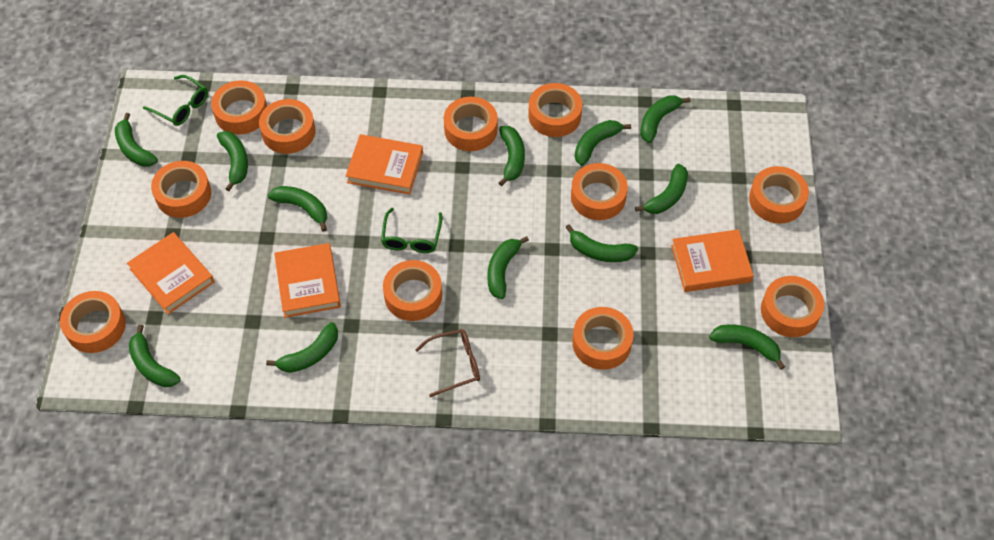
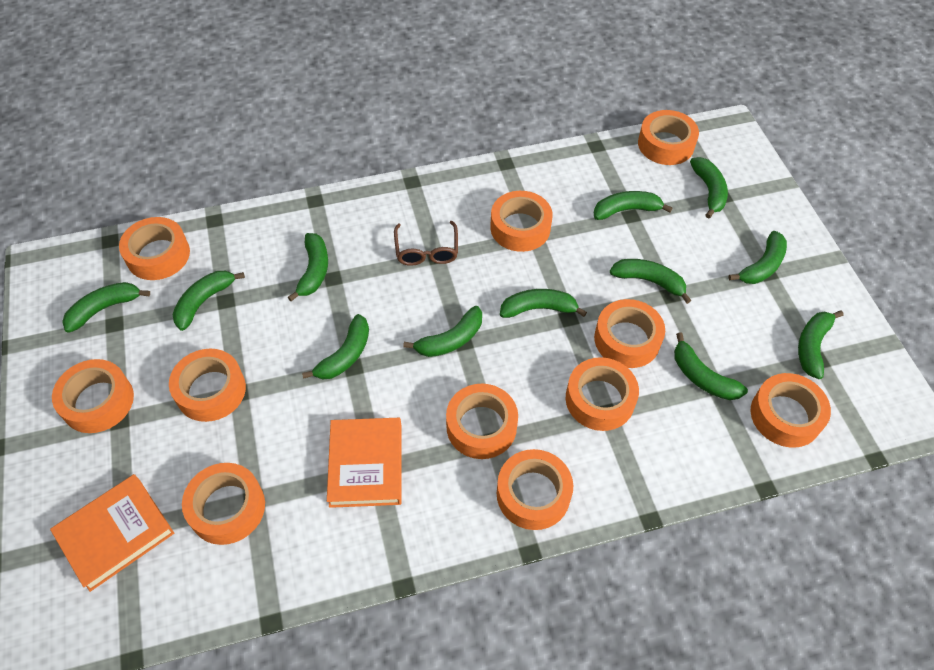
green glasses: [143,75,208,126] [381,208,442,253] = 2 -> none = 0
orange book: [127,232,215,314] [274,243,341,318] [346,134,423,195] [671,229,754,292] = 4 -> [50,474,174,592] [327,418,402,508] = 2

